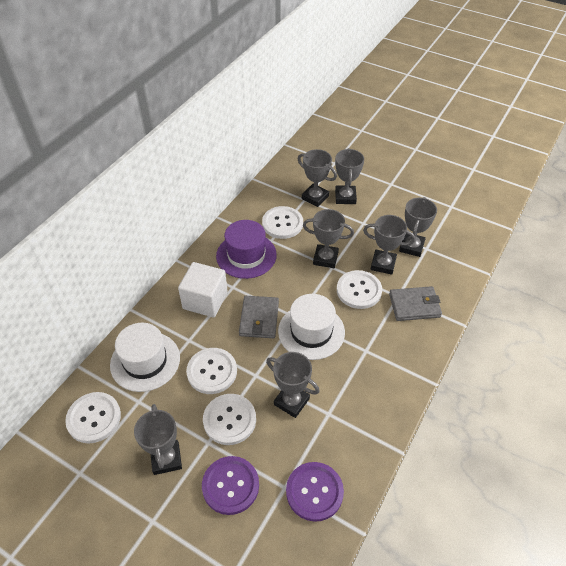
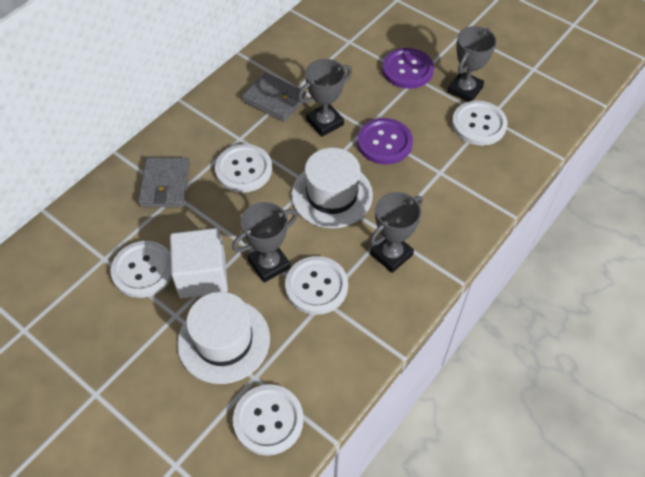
grey trophy: [134,404,182,475] [266,352,320,418] [298,149,337,207] [303,209,354,268] [335,148,364,204] [363,215,415,275] [399,197,437,257] = 7 -> [232,202,298,283] [298,59,352,137] [370,192,423,273] [448,26,497,102] = 4
purple hat: [216,220,277,279] = 1 -> none = 0

